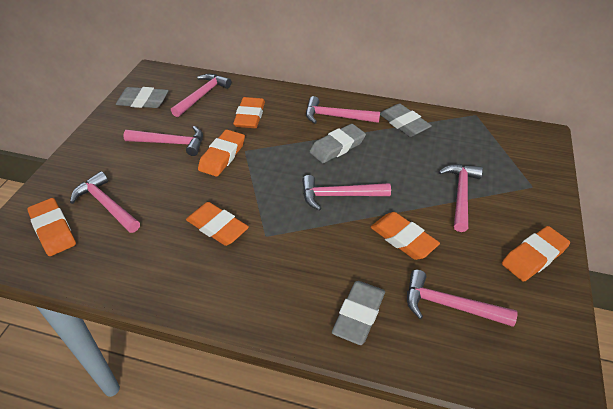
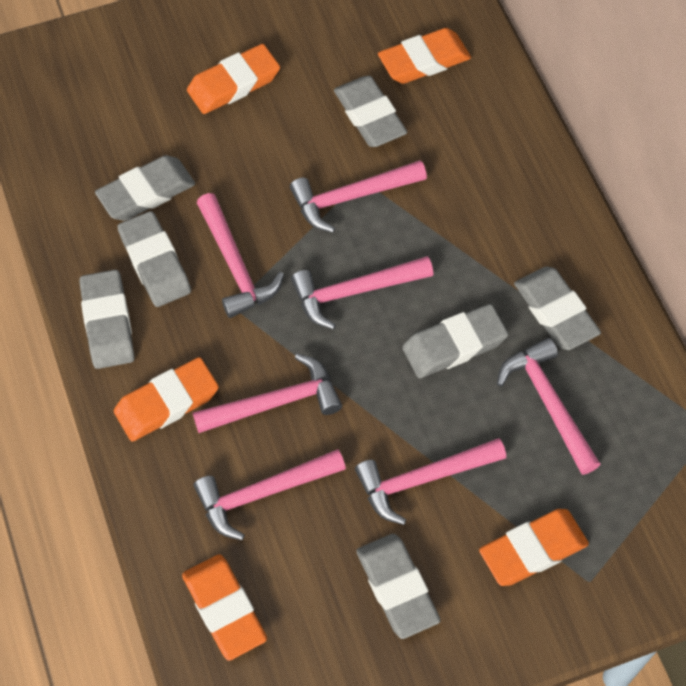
grey eraser: [116,87,169,108] [309,124,366,163] [332,281,385,345] [380,103,432,137] = 4 -> [79,270,135,369] [95,155,195,221] [117,211,191,307] [334,76,407,147] [356,534,441,639] [402,304,508,378] [514,267,601,350] = 7
orange eraser: [27,198,76,256] [186,202,249,246] [198,130,245,177] [233,97,265,128] [370,212,440,260] [502,226,570,282] = 6 -> [114,357,219,442] [182,554,267,661] [187,44,280,114] [378,28,471,84] [479,509,589,586] = 5

